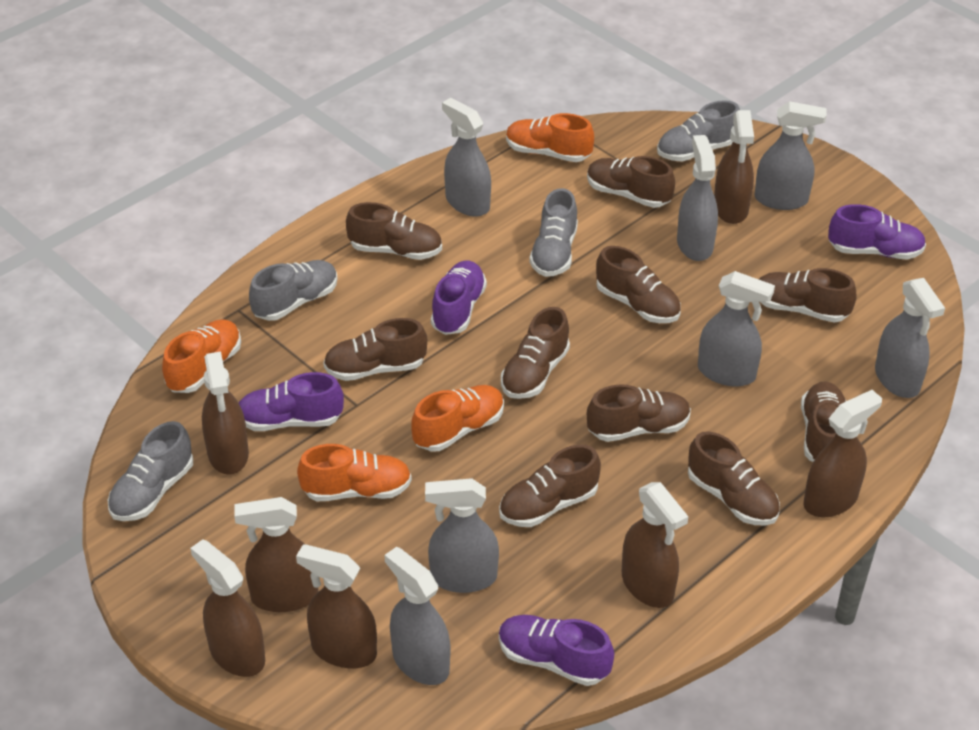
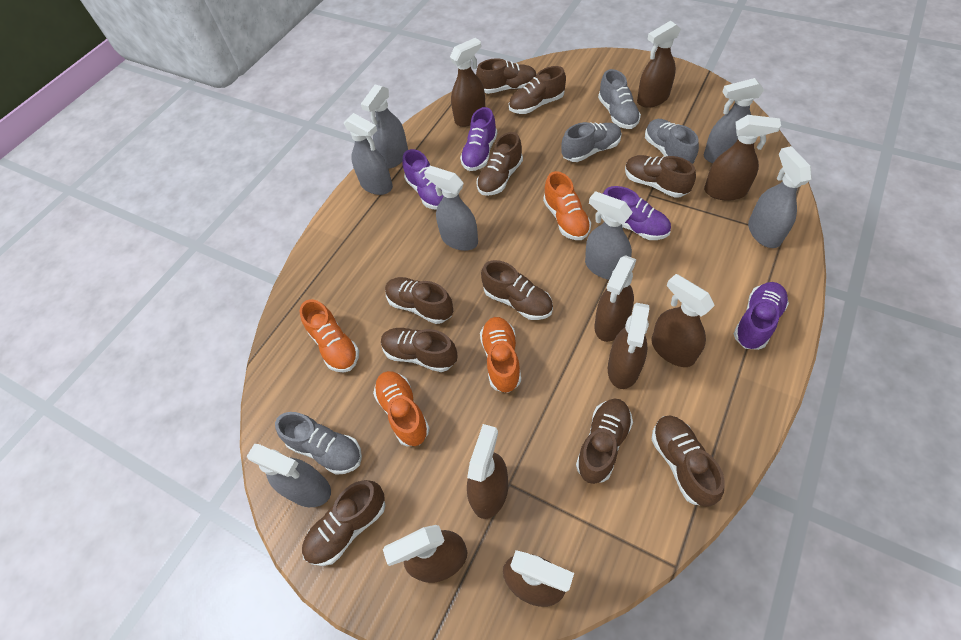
brown spray bottle: [190,539,265,677] [202,352,249,475] [234,497,319,612] [296,544,377,668] [622,482,688,608] [714,110,754,224] [804,390,882,517] = 7 -> [383,525,467,583] [450,38,485,127] [467,424,508,519] [503,550,574,607] [595,255,637,342] [608,303,649,389] [637,21,681,108] [651,274,715,367] [704,115,781,201] = 9

